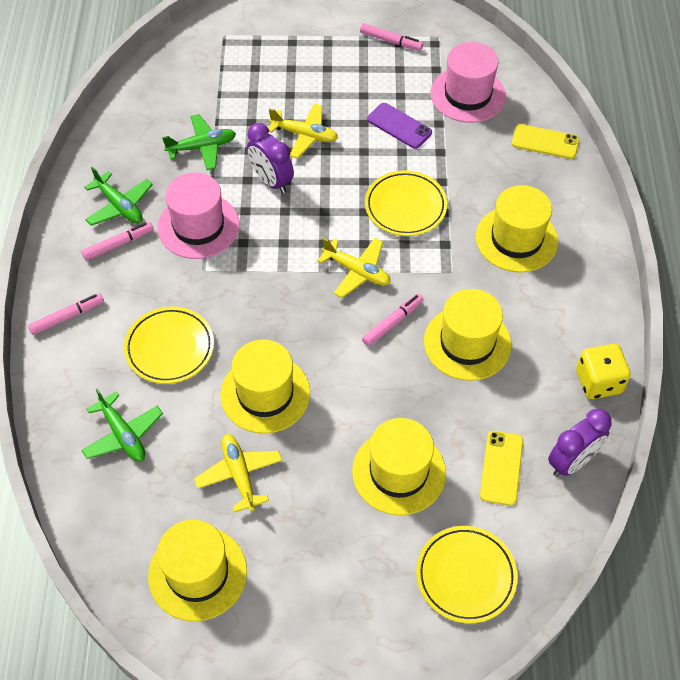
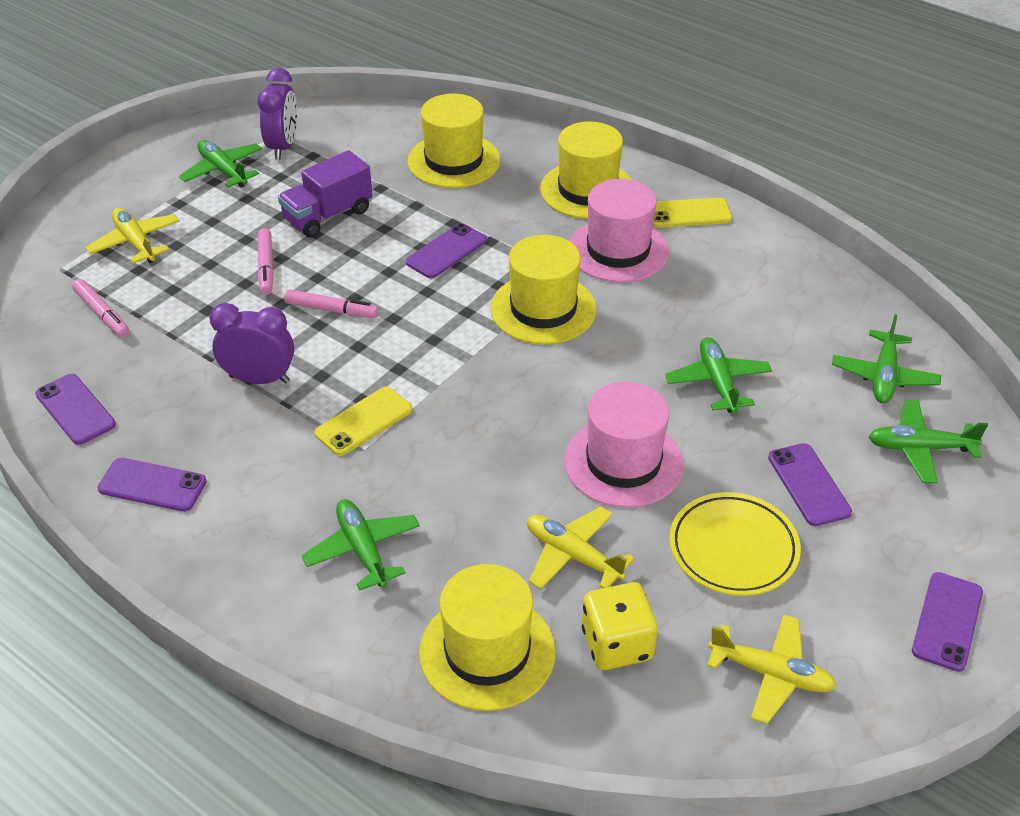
green plane: [81,388,163,462] [84,166,153,226] [162,114,236,170] = 3 -> [179,140,262,188] [301,499,420,591] [665,337,772,413] [832,315,941,403] [869,400,988,483] = 5
pink marker: [28,293,104,335] [81,222,153,261] [360,23,423,51] [362,294,423,347] = 4 -> [72,279,130,337] [258,228,274,295] [284,289,378,318] = 3
purple phone: [367,103,432,149] = 1 -> [35,374,116,445] [98,458,207,512] [406,223,487,278] [768,443,852,526] [912,572,983,672] = 5
purple truck: none = 0 -> [278,150,372,237] = 1
yellow hat: [148,520,247,622] [220,340,310,434] [352,418,446,515] [424,289,511,381] [476,185,558,273] = 5 -> [407,94,500,188] [419,564,556,711] [490,235,597,345] [540,121,632,219] = 4
yellow plate: [124,307,214,384] [365,170,447,236] [416,526,518,623] = 3 -> [669,492,801,596] = 1

